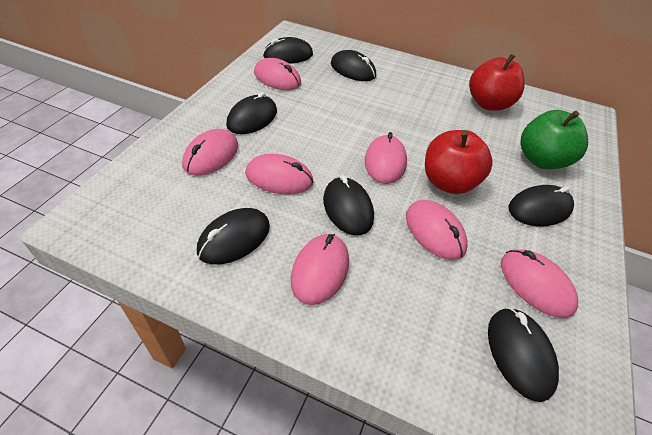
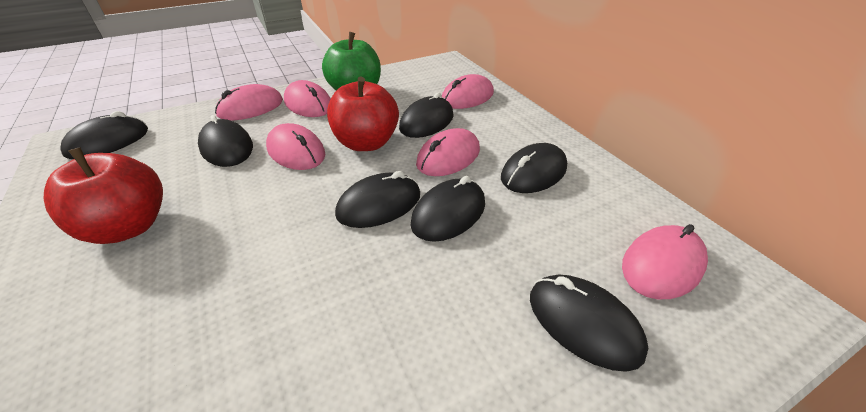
pink mouse: [182,129,238,176] [245,154,314,195] [254,58,301,90] [291,234,349,305] [365,132,407,184] [406,200,468,260] [501,249,578,318] = 7 -> [215,84,283,120] [266,123,325,170] [284,80,331,117] [416,128,480,176] [442,74,494,109] [622,224,708,299] = 6

